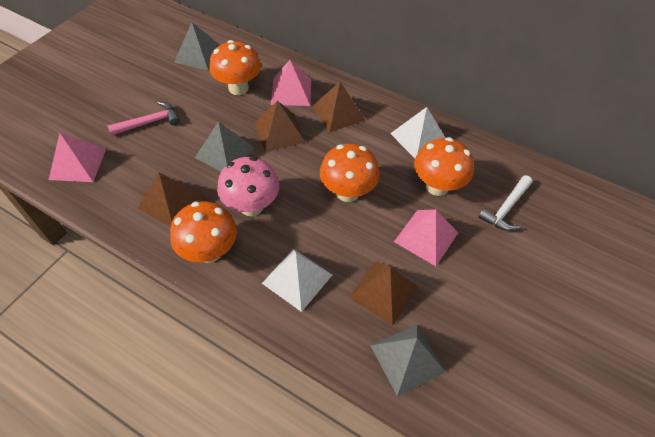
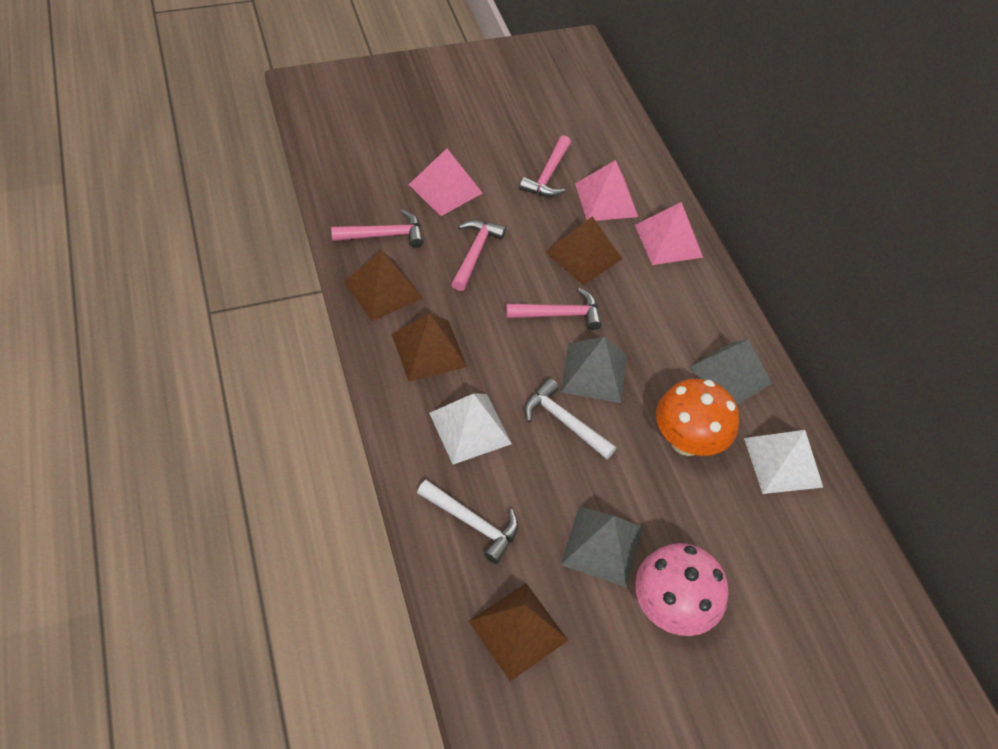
orange mushroom: [170,201,237,263] [209,40,261,95] [320,144,380,202] [414,137,474,196] = 4 -> [656,379,739,456] = 1
pink hammer: [108,101,180,136] = 1 -> [331,210,423,248] [451,220,506,291] [506,288,602,330] [520,135,571,197] = 4
white hammer: [478,175,533,231] = 1 -> [417,480,518,564] [524,378,616,460] = 2

